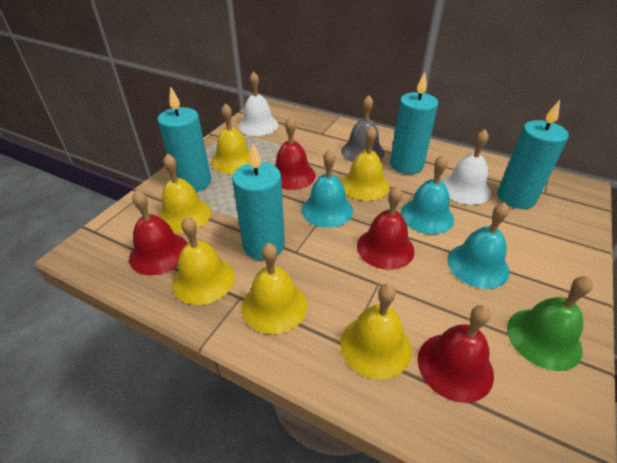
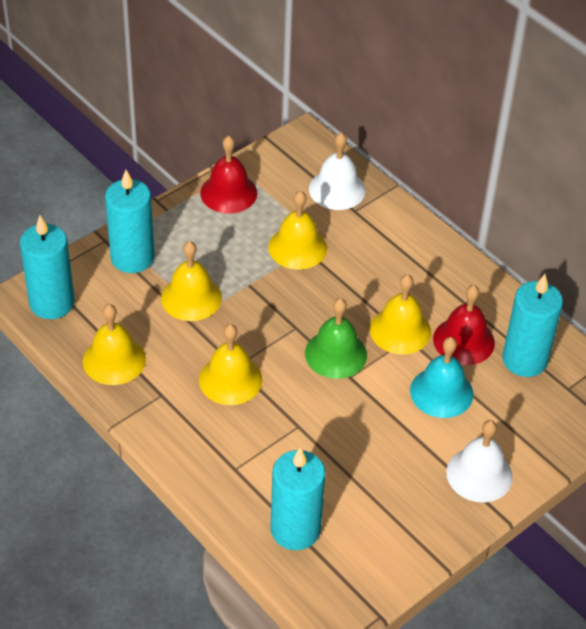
grey bell: [341,95,385,162] = 1 -> none = 0
red bell: [129,190,187,275] [275,117,316,190] [357,186,415,270] [418,305,494,403] = 4 -> [200,136,257,214] [433,285,495,365] = 2
turquoise bell: [301,149,353,228] [400,155,454,234] [447,202,510,289] = 3 -> [410,337,473,418] = 1
yellow bell: [158,154,211,233] [172,216,235,305] [211,103,250,174] [242,243,307,334] [341,126,389,201] [341,284,412,379] = 6 -> [83,304,146,385] [161,241,222,321] [199,324,262,405] [268,191,327,270] [370,274,431,354] = 5

